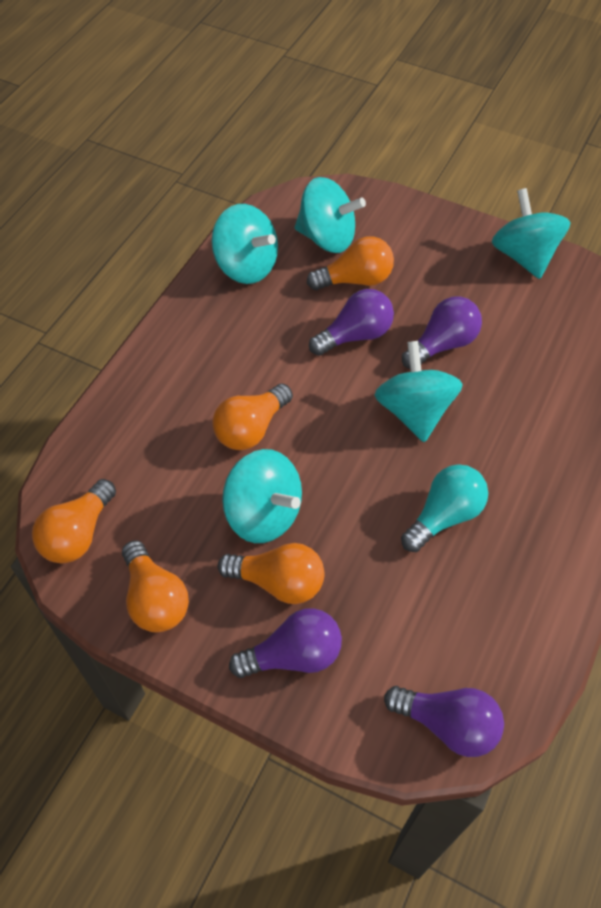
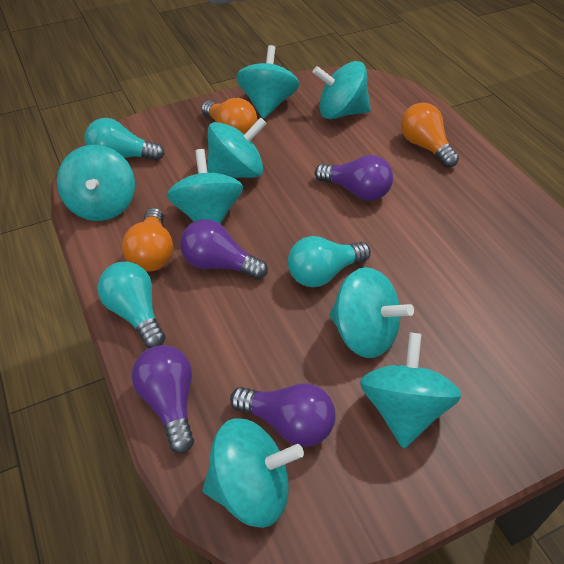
orange light bulb: [32,479,116,564] [122,540,189,633] [212,384,293,450] [218,543,324,604] [307,236,394,290] = 5 -> [122,208,173,272] [201,98,257,134] [401,102,459,168] = 3
turquoise light bulb: [401,464,488,552] = 1 -> [84,118,165,161] [98,262,165,348] [288,236,371,287] = 3
turquoise spinning top: [212,204,278,284] [222,449,302,543] [295,177,366,253] [375,341,463,442] [492,188,570,279] = 5 -> [57,145,135,221] [167,149,243,224] [203,418,304,528] [207,117,267,178] [236,45,299,119] [313,61,371,119] [329,267,414,358] [360,333,462,448] = 8

